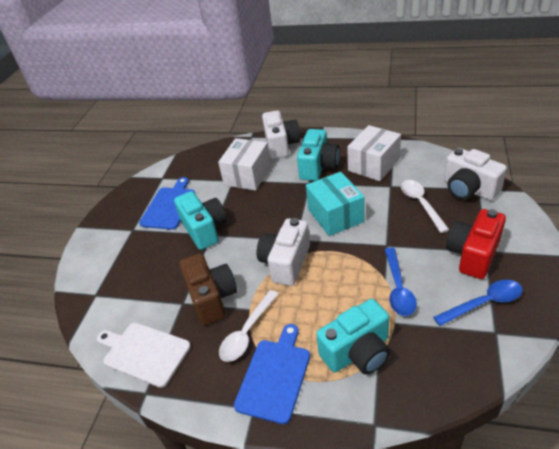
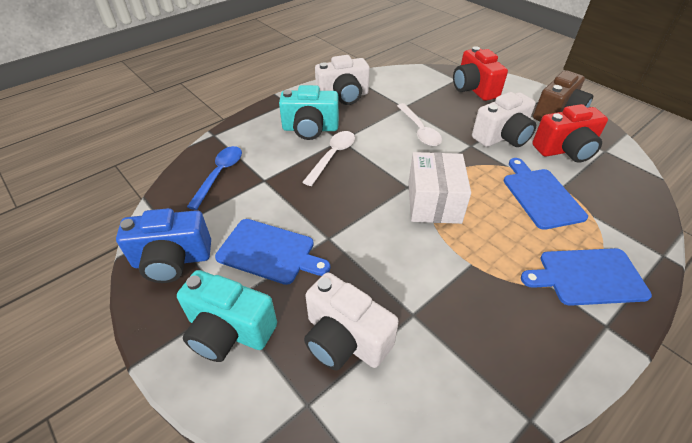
blue camera: none = 0 -> [116,208,211,283] = 1
blue cutting board: [139,177,195,230] [234,324,310,424] = 2 -> [215,219,330,285] [504,158,588,230] [521,248,652,306] = 3
blue spoon: [384,248,417,316] [433,280,523,326] = 2 -> [187,146,242,210] = 1
red camera: [446,209,506,279] = 1 -> [453,46,508,101] [532,104,608,163] = 2
turquoise box: [306,172,365,236] = 1 -> none = 0
turquoise camera: [174,191,227,250] [297,129,340,181] [316,299,390,375] = 3 -> [177,270,277,362] [279,85,339,140] = 2
white box: [218,138,271,191] [347,125,401,181] = 2 -> [408,152,471,224] = 1
white cutting board: [97,323,191,388] = 1 -> none = 0

